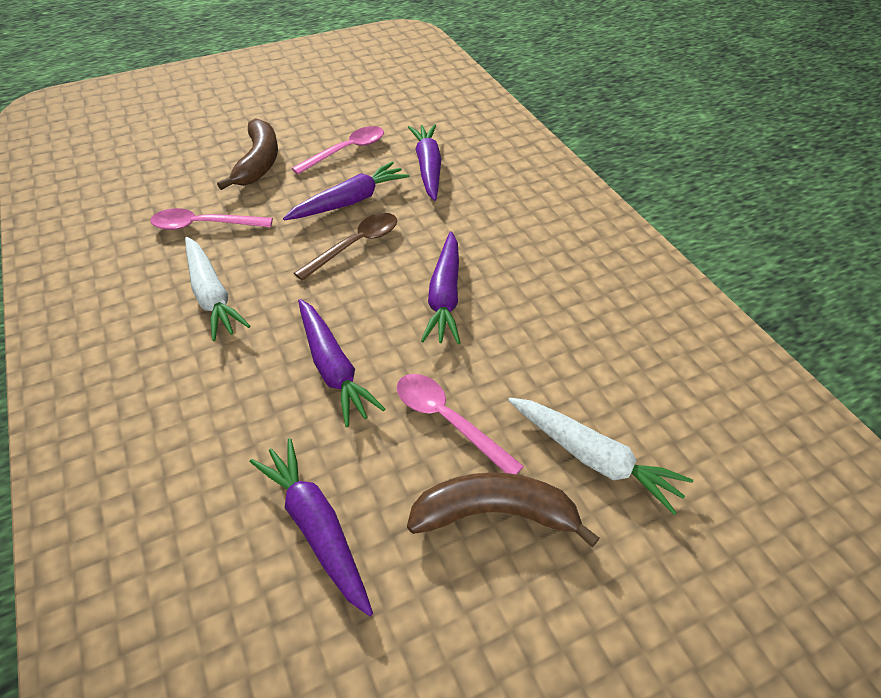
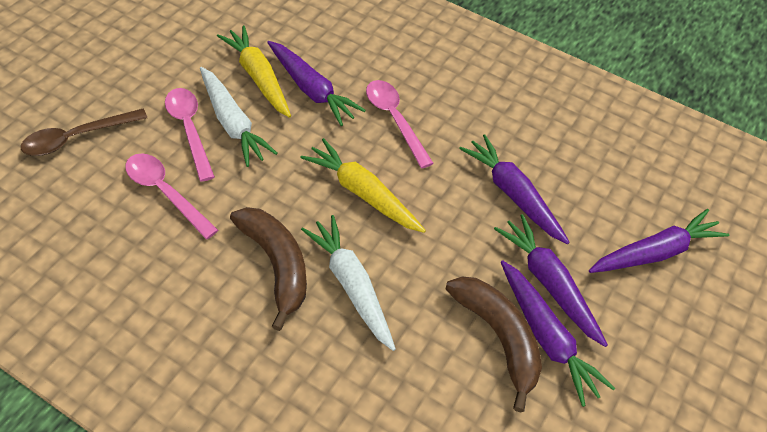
yellow carrot: none = 0 -> [217,26,291,118] [300,138,426,233] = 2

